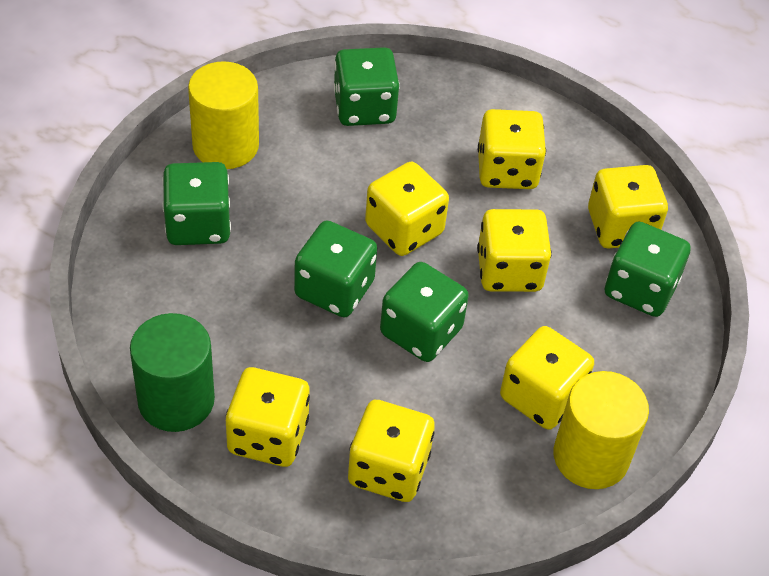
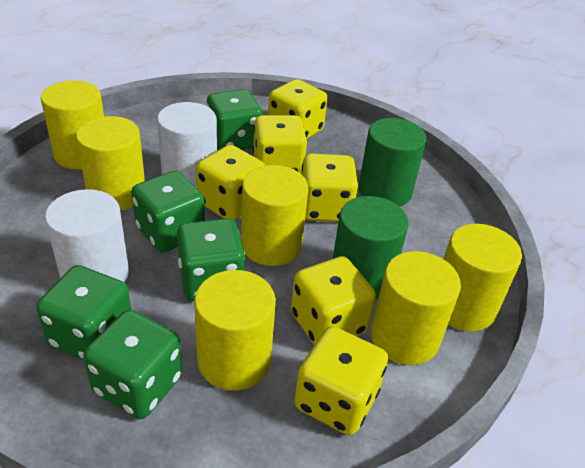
green cylinder: [130,313,215,432] = 1 -> [333,196,408,300] [359,118,427,207] = 2
white cylinder: none = 0 -> [45,189,129,283] [157,102,217,188] = 2
yellow cylinder: [188,61,259,169] [553,371,649,489] = 2 -> [41,80,104,170] [76,116,145,211] [194,270,276,391] [241,165,308,266] [371,251,461,365] [444,224,522,332] = 6
yellow dice: [226,367,310,467] [348,400,435,502] [365,162,449,256] [477,209,552,292] [478,109,546,189] [500,326,594,430] [588,165,668,248] = 7 -> [196,145,265,221] [253,115,307,174] [268,79,327,139] [291,256,376,345] [295,326,388,435] [302,153,358,222] = 6

